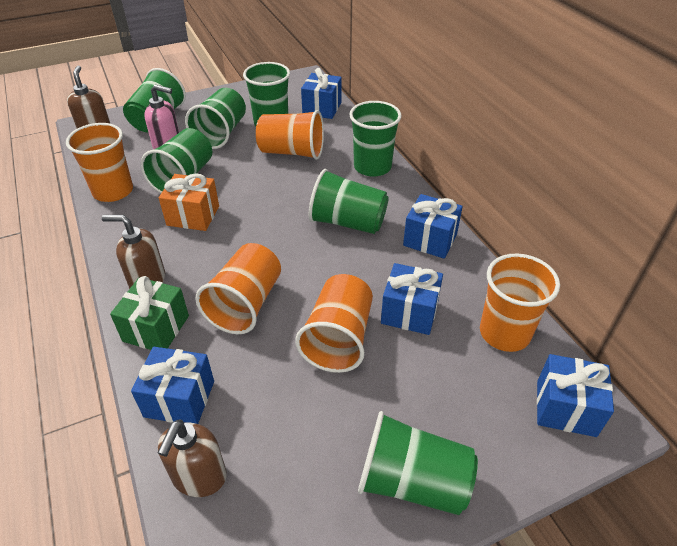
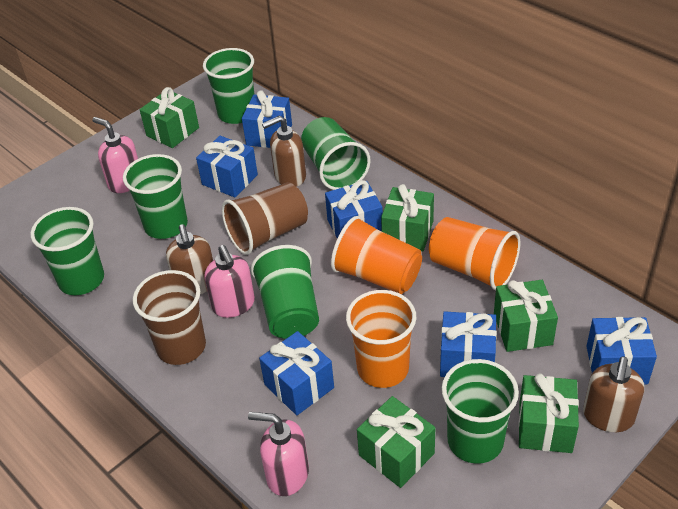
blue gift: [131,347,214,424] [301,68,341,119] [381,263,443,335] [403,194,463,259] [537,354,614,437] = 5 -> [196,136,258,197] [242,90,292,148] [259,331,334,415] [325,180,383,238] [440,311,497,377] [586,317,657,384] = 6
brown cup: none = 0 -> [133,270,206,365] [222,182,308,255] = 2
green cup: [123,68,186,132] [141,128,212,193] [185,88,246,149] [243,62,290,127] [309,169,389,234] [349,101,401,177] [358,411,478,515] = 7 -> [30,207,104,295] [123,154,188,239] [203,48,255,124] [251,245,319,339] [301,117,371,190] [442,359,519,464] = 6
green gift: [110,276,189,350] = 1 -> [140,87,199,148] [357,396,435,488] [381,184,434,252] [494,280,558,352] [518,374,579,453] = 5
orange cup: [66,123,133,202] [195,243,281,334] [256,110,324,160] [295,274,373,373] [480,253,560,352] = 5 -> [331,216,422,294] [346,290,416,388] [429,217,520,291] = 3
orange gift: [159,173,219,231] = 1 -> none = 0
pink soap dispenser: [144,84,179,149] = 1 -> [92,117,138,193] [205,245,255,318] [248,412,309,496] = 3

